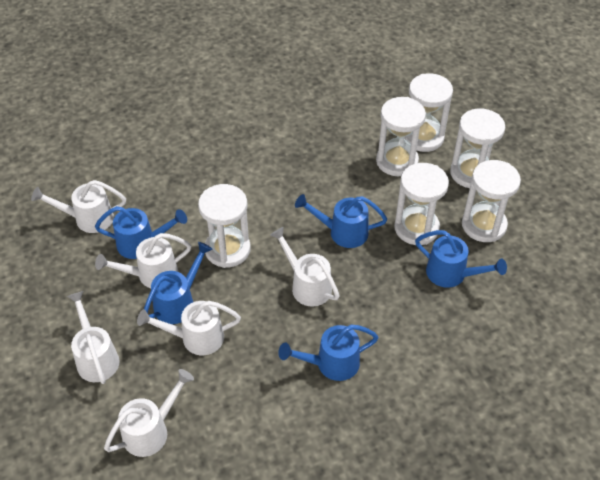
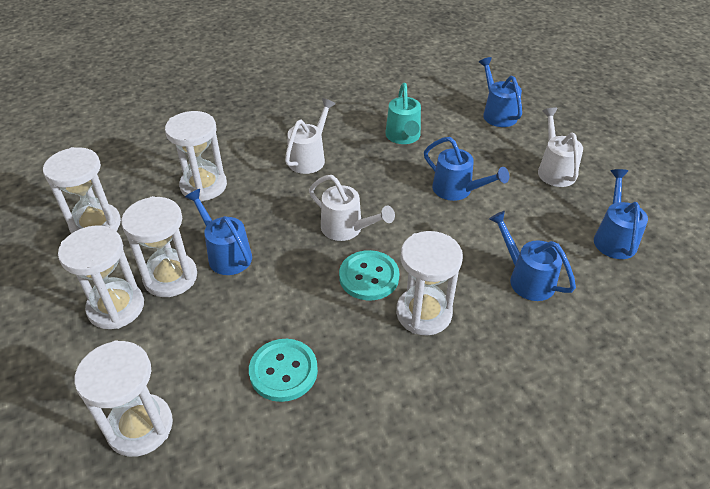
turquoise button: none = 0 -> [249,339,318,402] [339,250,399,301] = 2
turquoise watering can: none = 0 -> [385,83,421,144] = 1
white watering can: [31,180,126,233] [67,291,120,384] [95,233,191,288] [104,369,194,457] [137,301,241,355] [270,227,340,307] = 6 -> [285,98,335,174] [309,175,395,241] [538,108,583,187] = 3

